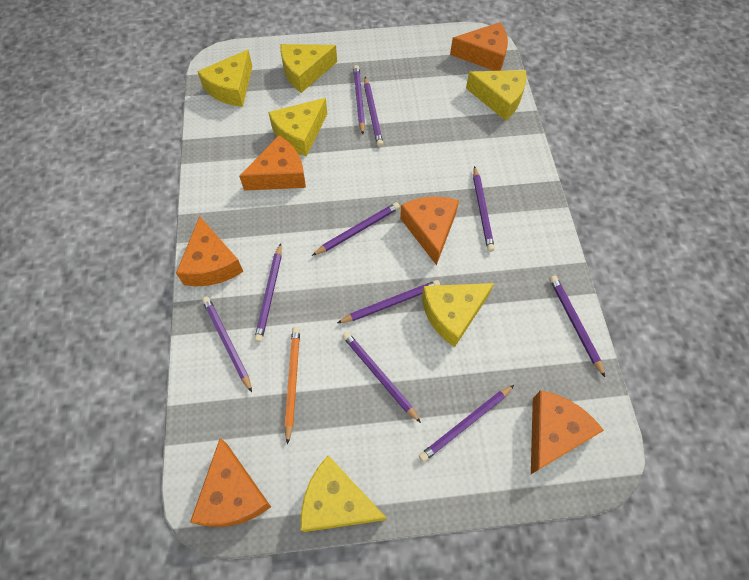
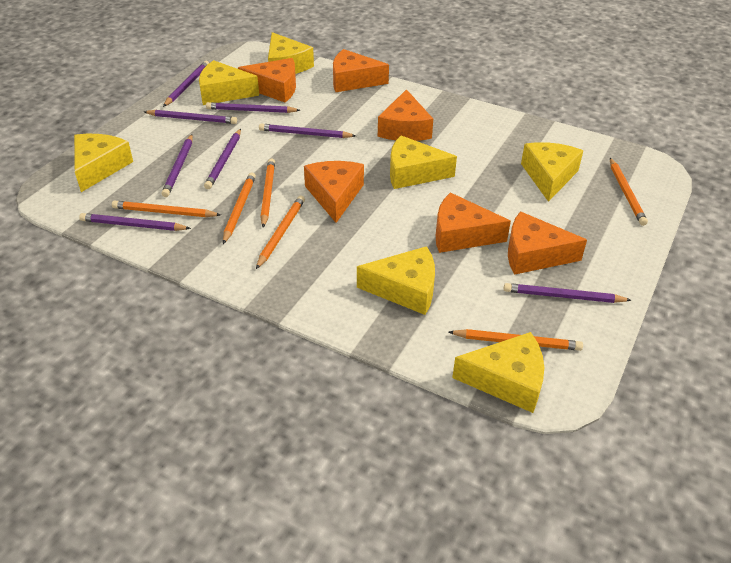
orange pencil: [284,327,300,445] = 1 -> [112,201,221,217] [223,172,256,244] [256,196,305,269] [260,158,275,228] [449,329,583,351] [610,158,648,226] = 6
purple pencil: [202,296,252,392] [254,243,282,342] [312,202,400,256] [337,280,440,323] [342,332,421,423] [353,65,365,134] [364,77,383,147] [419,385,514,462] [473,166,495,252] [550,275,605,377] = 10 -> [79,213,191,231] [144,110,237,124] [161,134,193,197] [163,61,209,107] [204,129,241,189] [206,102,300,113] [259,124,356,138] [504,283,631,303] = 8
yellow cheese: [197,50,252,107] [268,98,327,157] [281,44,337,93] [301,455,386,532] [422,283,494,347] [466,70,527,121] = 6 -> [74,134,133,192] [199,60,259,105] [268,32,314,74] [357,246,435,315] [390,136,457,189] [452,332,544,413] [521,142,584,202] = 7

